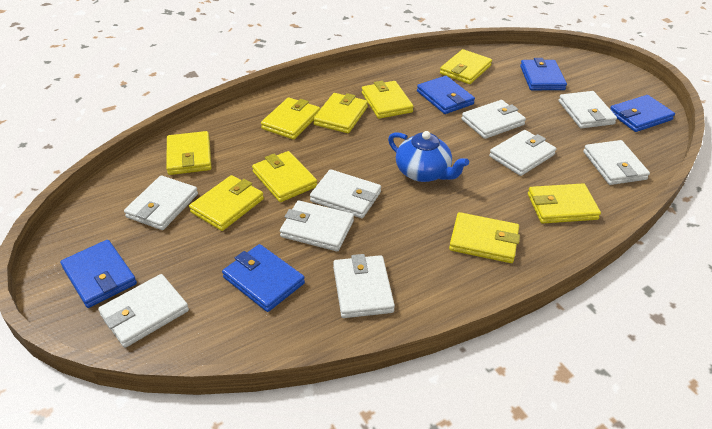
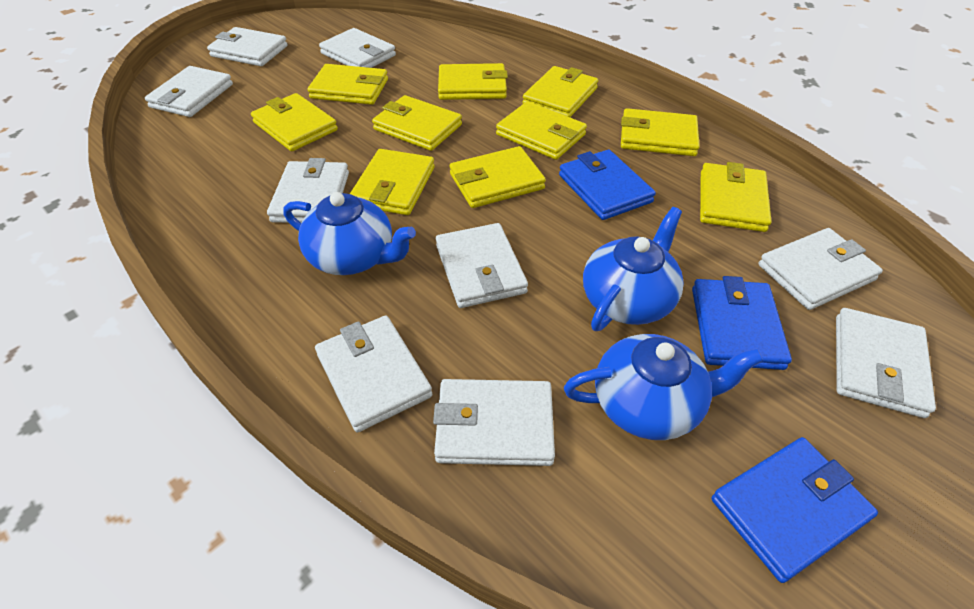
blue teapot: [388,131,469,182] = 1 -> [284,192,416,275] [564,334,763,440] [583,207,684,331] = 3
blue wallet: [60,240,137,308] [222,244,305,312] [417,76,475,114] [520,58,567,90] [610,95,675,132] = 5 -> [559,149,656,220] [692,276,792,370] [711,437,878,583] = 3
yellow wallet: [166,131,211,175] [189,175,264,231] [252,151,317,202] [261,97,320,140] [313,93,368,133] [362,81,414,119] [440,49,492,84] [449,212,520,263] [528,183,601,224] = 9 -> [251,93,338,151] [307,64,388,105] [350,149,435,215] [372,95,462,151] [438,63,508,100] [450,146,546,208] [496,101,587,160] [522,66,598,117] [621,108,700,156] [700,162,771,232] = 10

